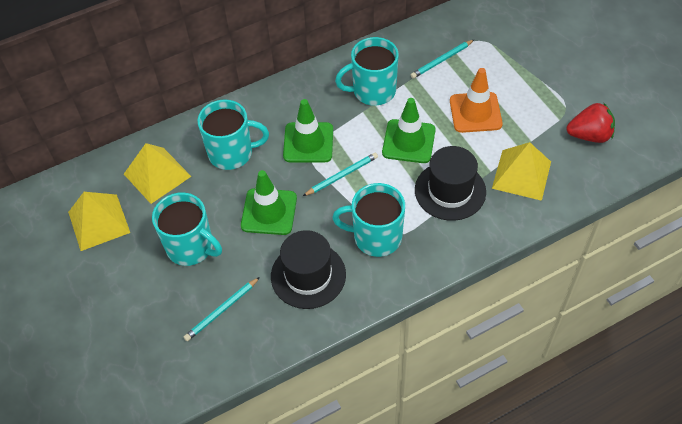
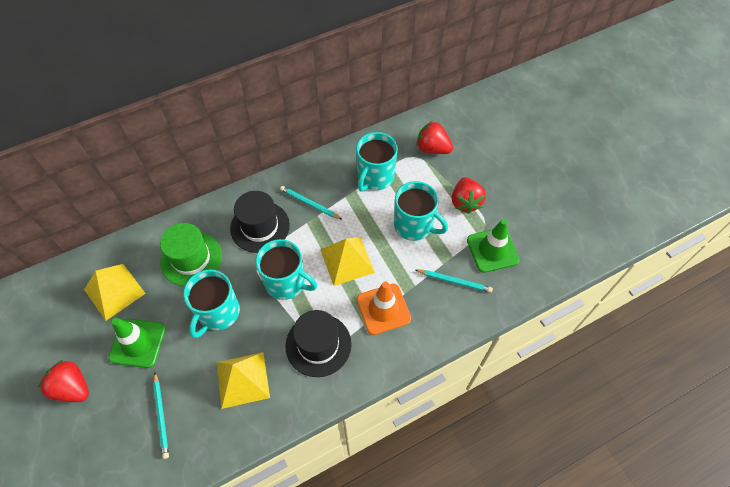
green hat: none = 0 -> [160,223,222,286] = 1
green traffic cone: [241,170,297,235] [283,99,333,163] [382,98,436,163] = 3 -> [109,318,166,368] [467,219,519,273] = 2
red strawberry: [567,102,615,143] = 1 -> [38,360,89,402] [416,121,453,154] [452,177,486,214] = 3

